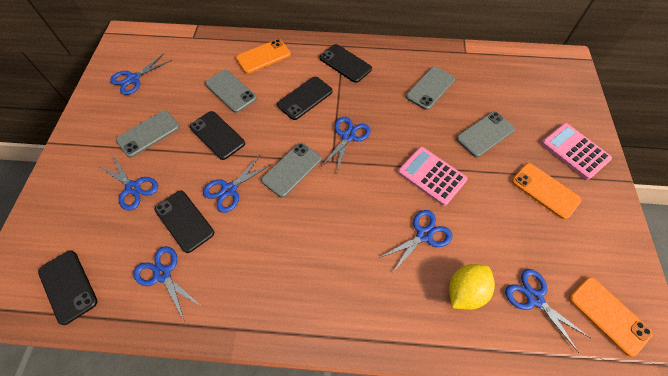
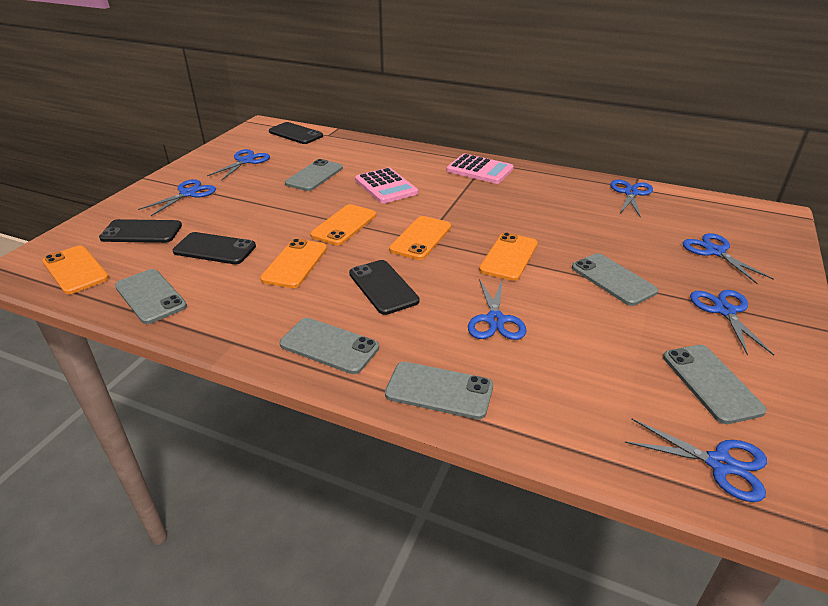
black phone: [38,251,98,325] [154,191,214,253] [190,111,245,160] [277,77,333,120] [319,44,372,83] = 5 -> [99,219,182,243] [173,232,256,264] [269,122,323,144] [349,260,419,315] = 4
grey phone: [116,110,180,158] [205,70,257,113] [261,143,322,198] [406,67,455,110] [456,112,515,157] = 5 -> [115,269,187,324] [280,318,379,374] [285,159,343,191] [385,362,493,419] [572,253,658,306] [663,345,767,424] = 6
orange phone: [236,39,291,74] [512,163,582,219] [569,277,653,357] = 3 -> [42,245,109,294] [260,239,327,288] [310,204,376,245] [389,216,451,260] [479,232,538,281] = 5
yellow lemon: [449,264,495,310] = 1 -> none = 0

